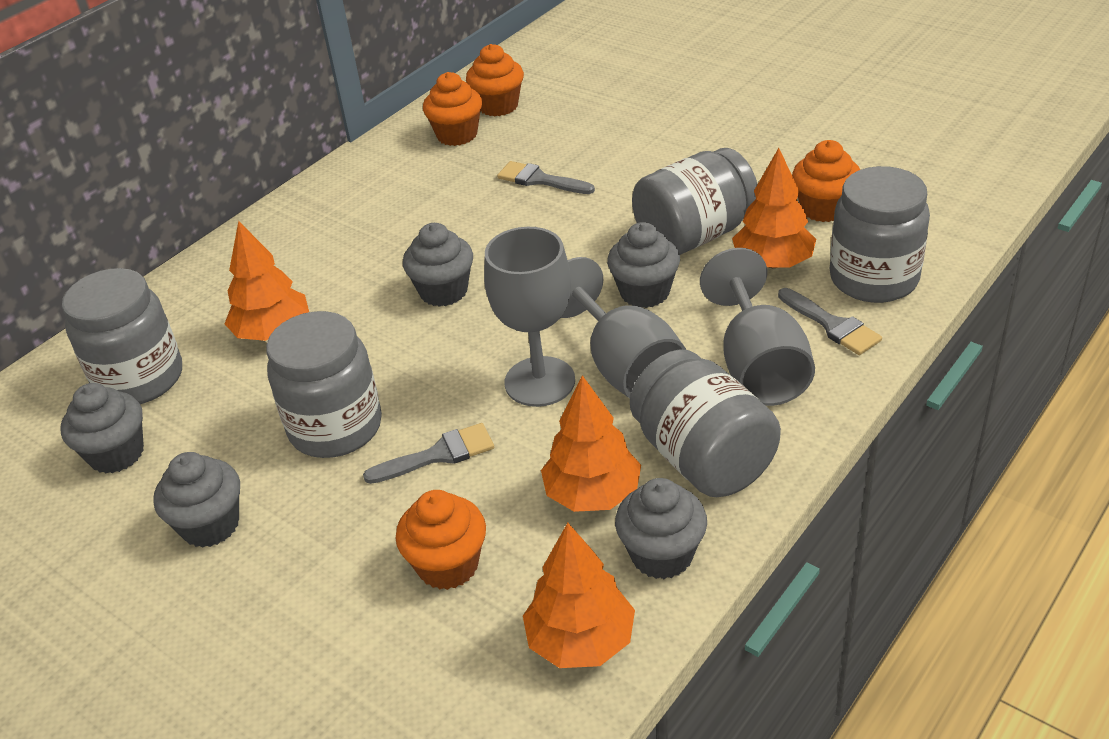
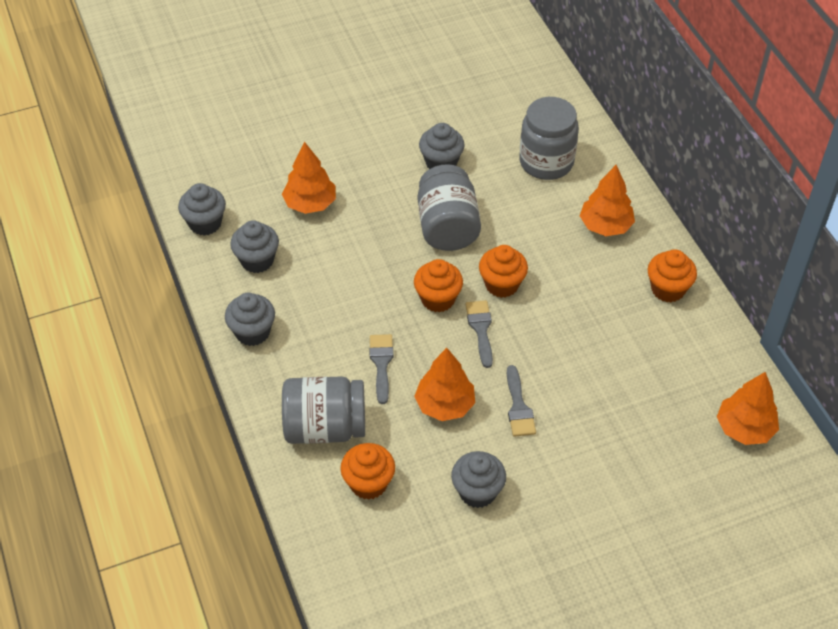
grey goblet: [484,227,575,407] [561,257,686,399] [700,248,815,406] = 3 -> none = 0
grey jar: [62,268,182,404] [266,311,382,458] [630,349,781,497] [632,148,757,255] [830,166,930,303] = 5 -> [282,377,365,444] [418,164,481,251] [519,97,579,180] = 3

